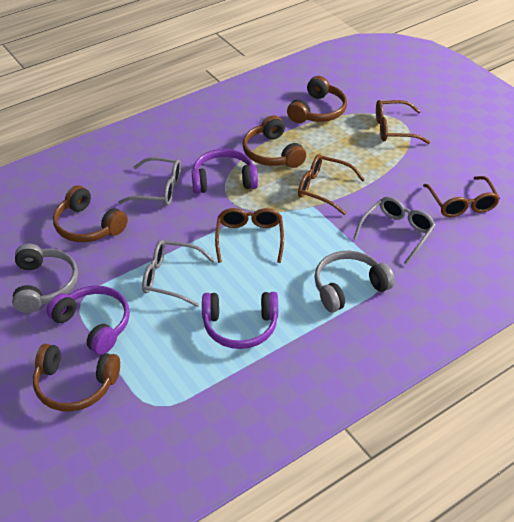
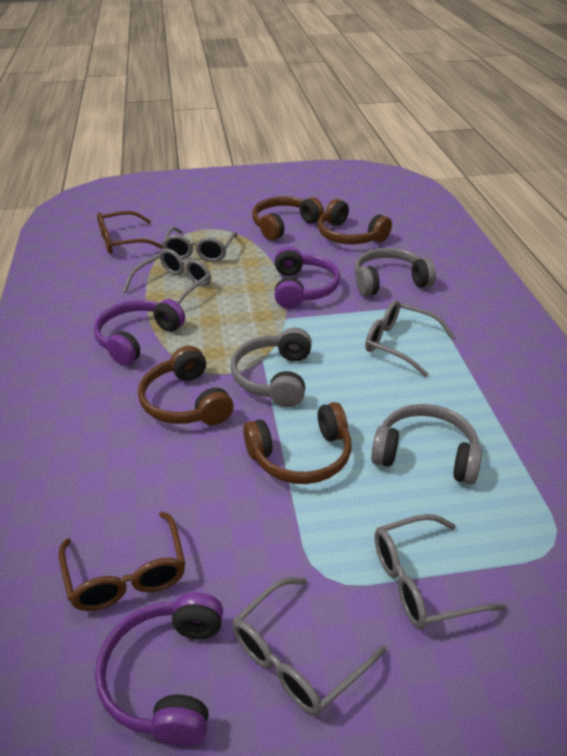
brown glasses: [215,208,284,263] [298,154,365,215] [376,100,430,144] [423,176,500,217] = 4 -> [58,511,185,611] [97,211,163,254] = 2
grey glasses: [118,157,181,206] [142,240,215,307] [353,197,436,265] = 3 -> [123,249,211,304] [162,227,237,262] [232,577,386,715] [365,300,454,377] [374,514,507,629] = 5
grey headphones: [12,244,78,313] [314,250,395,312] = 2 -> [231,327,312,407] [354,248,436,296] [371,404,482,484] = 3

